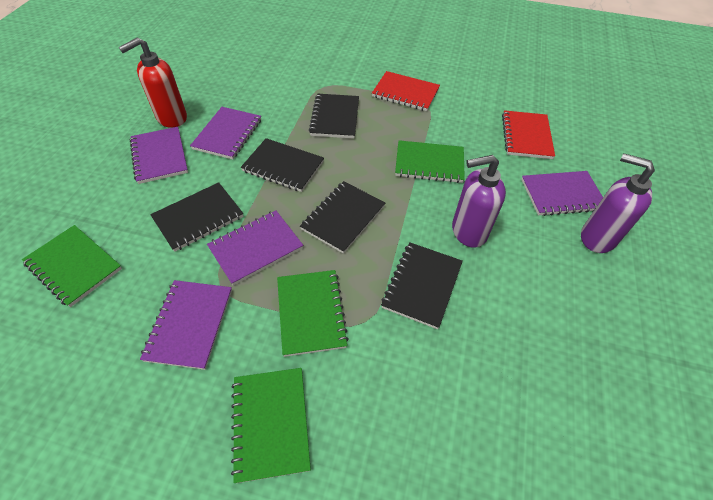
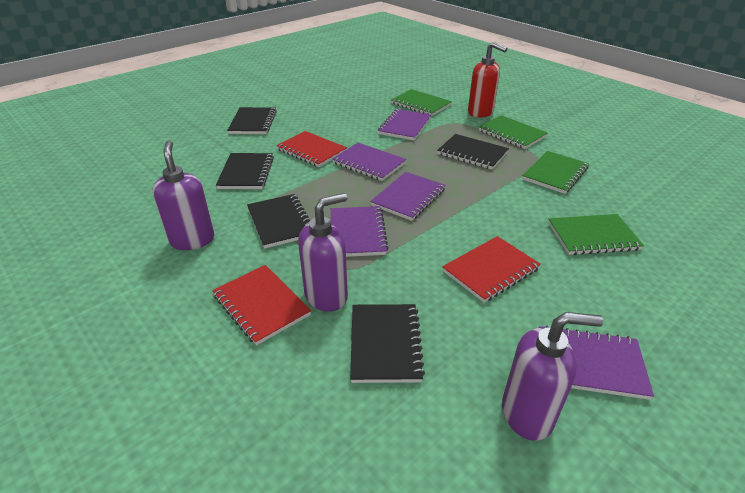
purple soap dispenser: [452,155,506,248] [581,153,655,253] = 2 -> [153,140,214,250] [298,193,348,312] [502,312,604,441] = 3
red notebook: [372,71,440,111] [502,110,555,159] = 2 -> [212,265,311,345] [276,131,347,167] [442,236,541,303] = 3

